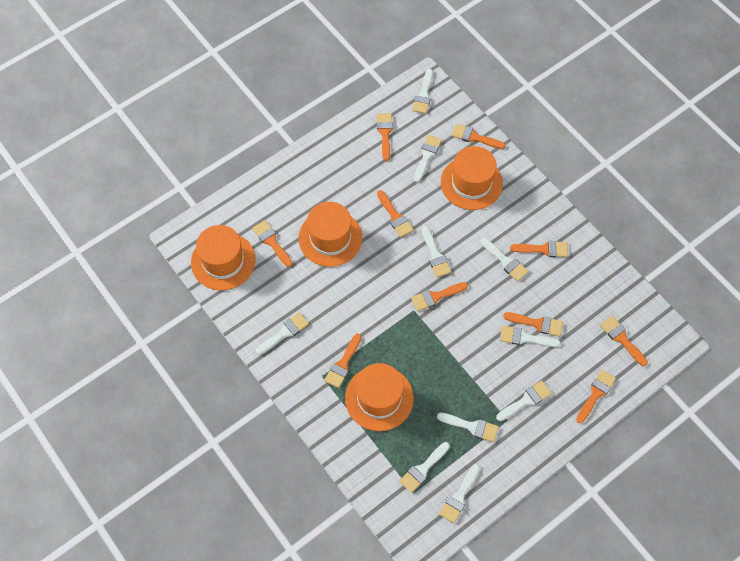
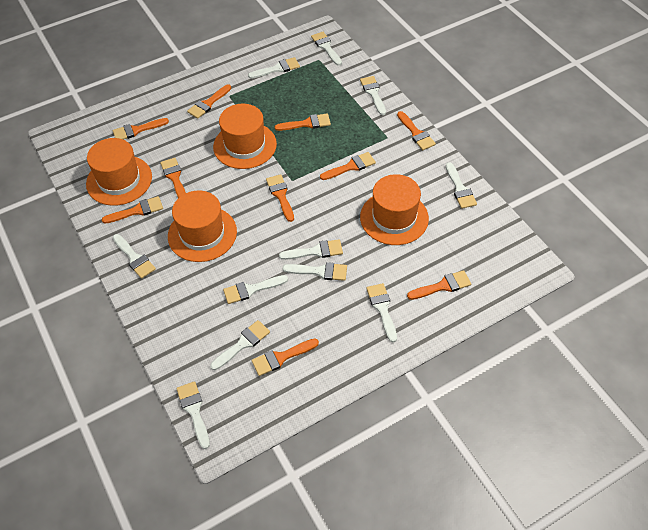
white brush: [256,312,309,355] [399,442,450,493] [412,69,433,114] [414,135,442,182] [422,226,451,277] [437,413,499,442] [439,464,480,523] [480,238,529,281] [496,380,552,421] [500,326,560,347] = 10 -> [113,234,156,279] [176,381,210,449] [210,320,270,370] [223,275,288,304] [248,57,300,79] [279,239,343,260] [282,262,347,281] [311,32,342,66] [360,76,386,115] [366,283,397,343] [446,162,477,209] = 11

